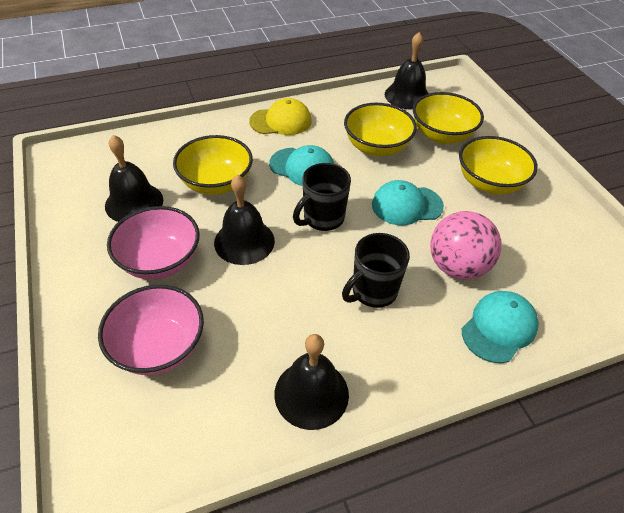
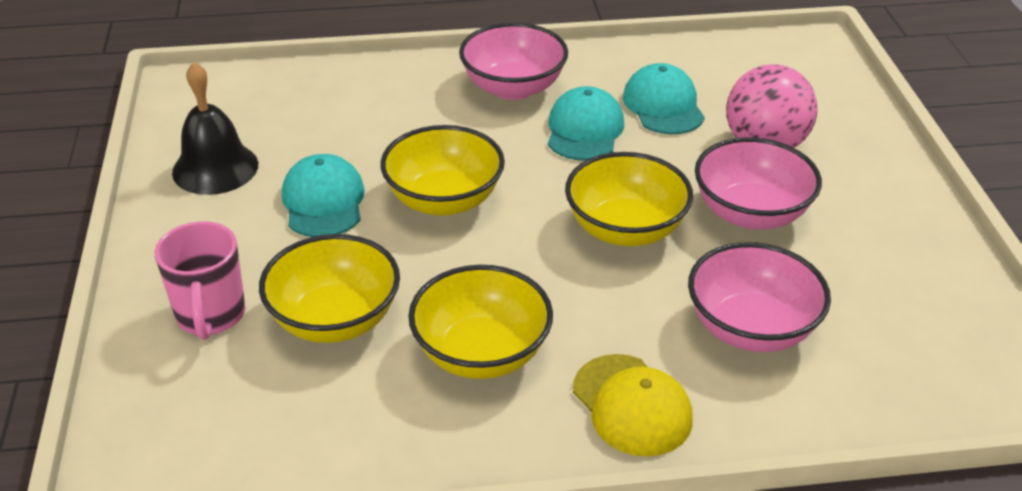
black bell: [105,135,163,222] [214,175,275,265] [274,334,349,430] [385,32,429,110] = 4 -> [172,62,258,195] = 1
black mug: [293,163,351,231] [342,233,410,308] = 2 -> none = 0
pink bowl: [98,285,204,375] [107,206,200,280] = 2 -> [459,23,568,100] [688,242,831,352] [695,137,822,229] = 3
pink mug: none = 0 -> [155,221,245,340] = 1

